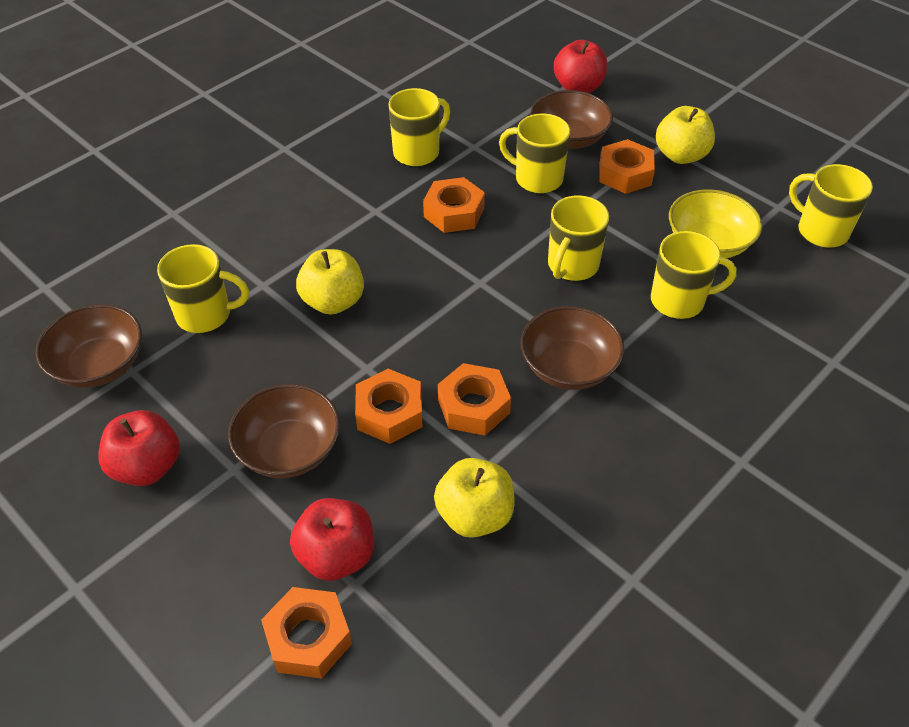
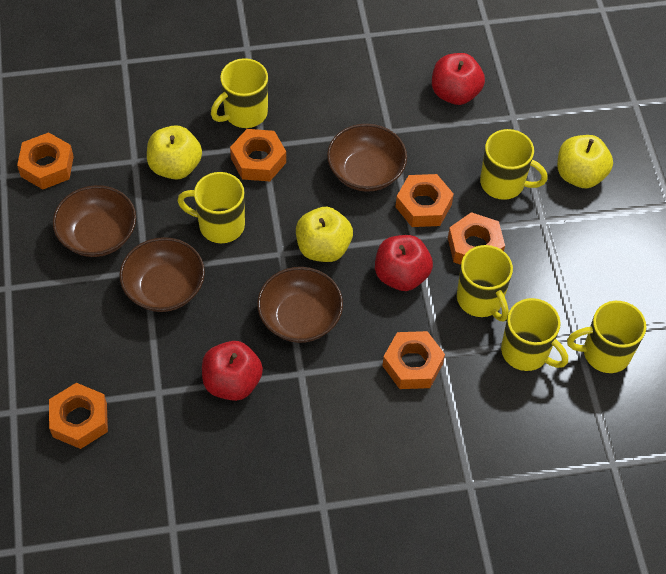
orange nut: [261,587,352,678] [355,369,422,444] [423,177,485,233] [438,363,511,435] [599,139,655,194] = 5 -> [17,132,74,189] [49,383,108,449] [230,129,286,181] [383,331,445,389] [396,174,454,227] [448,212,505,265] = 6
yellow bowl: [669,189,762,258] = 1 -> none = 0

